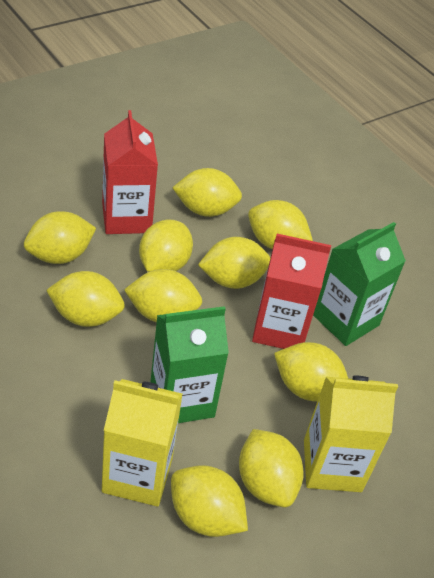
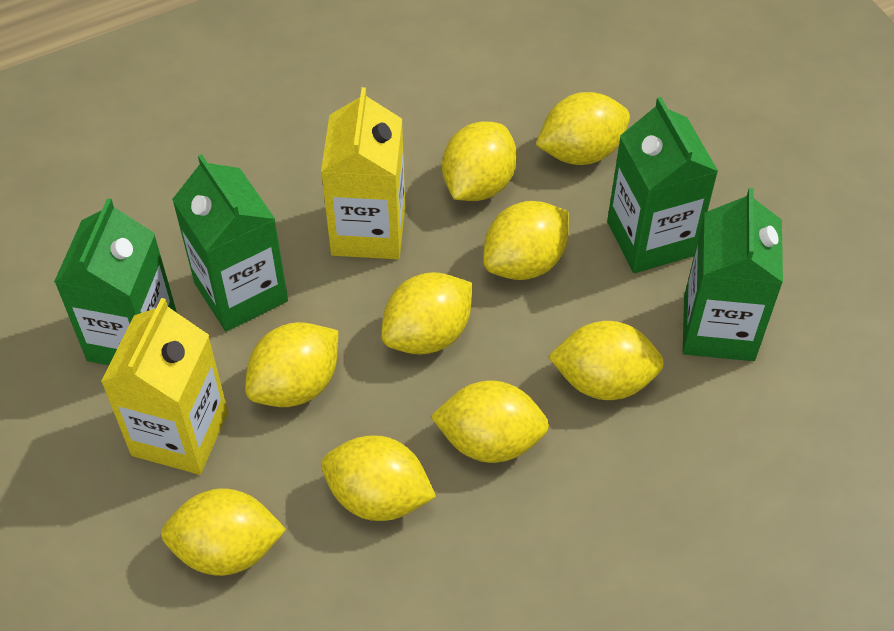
green carton: [150,306,229,423] [313,222,406,346] = 2 -> [54,198,177,365] [172,154,288,332] [607,97,718,273] [683,188,783,361] = 4
red carton: [102,110,158,234] [252,234,331,349] = 2 -> none = 0
yellow lemon: [24,211,96,264] [46,271,125,327] [124,269,202,322] [139,220,193,272] [171,465,248,537] [173,168,242,217] [198,237,271,289] [239,429,304,507] [248,200,313,249] [274,342,348,402] = 10 -> [161,488,286,576] [245,322,338,407] [321,435,436,521] [381,272,472,355] [430,381,549,463] [442,121,517,201] [483,201,569,280] [536,92,630,165] [548,321,664,400] = 9

